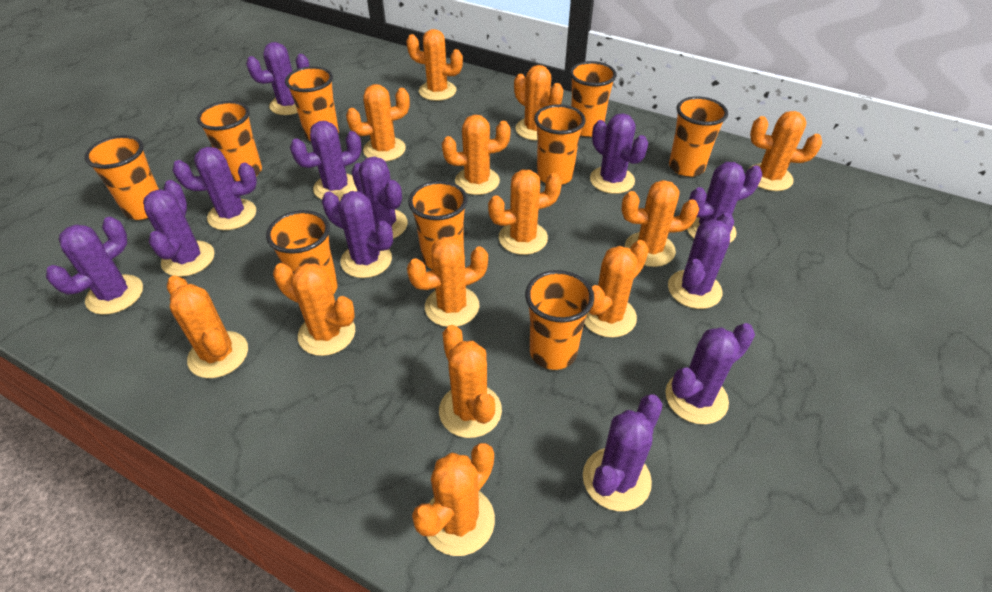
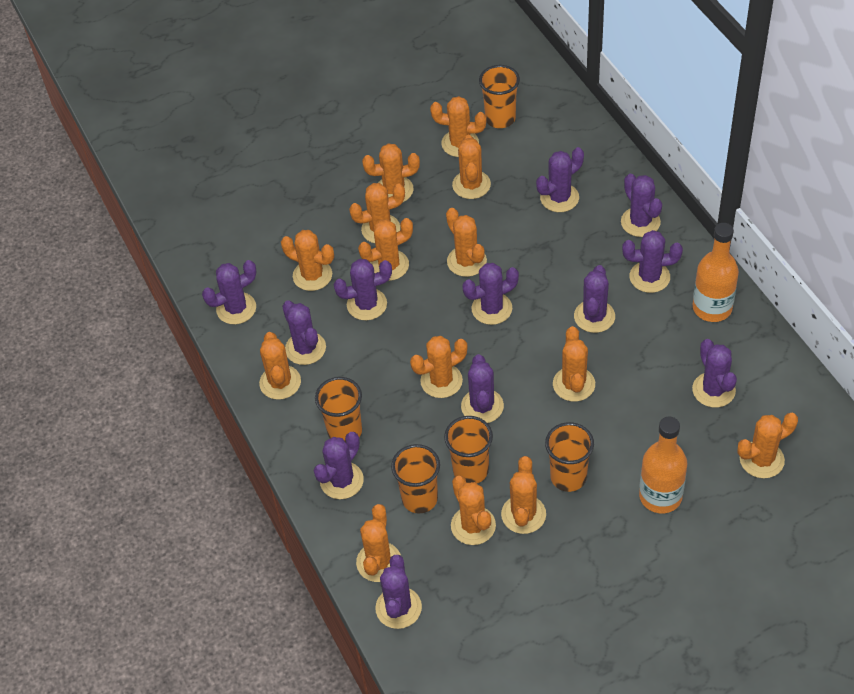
orange bottle: none = 0 -> [639,417,687,513] [693,223,739,322] = 2
orange cactus: [167,276,248,378] [273,263,355,356] [346,84,410,162] [406,29,463,101] [407,236,488,327] [412,443,495,556] [439,325,502,438] [442,115,511,195] [488,170,562,255] [514,65,563,141] [584,240,649,338] [622,180,699,267] [750,111,822,191] = 13 -> [259,332,301,400] [281,230,334,291] [349,183,405,243] [356,504,401,582] [358,218,413,281] [362,143,420,202] [410,336,467,398] [430,96,486,157] [446,208,487,277] [451,476,496,545] [452,135,491,199] [501,456,546,534] [553,326,595,402] [737,413,798,478] = 14
orange cup: [84,135,159,220] [197,101,262,181] [266,210,338,294] [285,66,339,141] [408,181,468,269] [525,270,594,370] [534,104,586,185] [570,61,617,137] [669,97,728,177] = 9 -> [315,377,362,442] [391,444,440,513] [444,416,493,483] [479,65,520,128] [545,422,594,492] = 5

